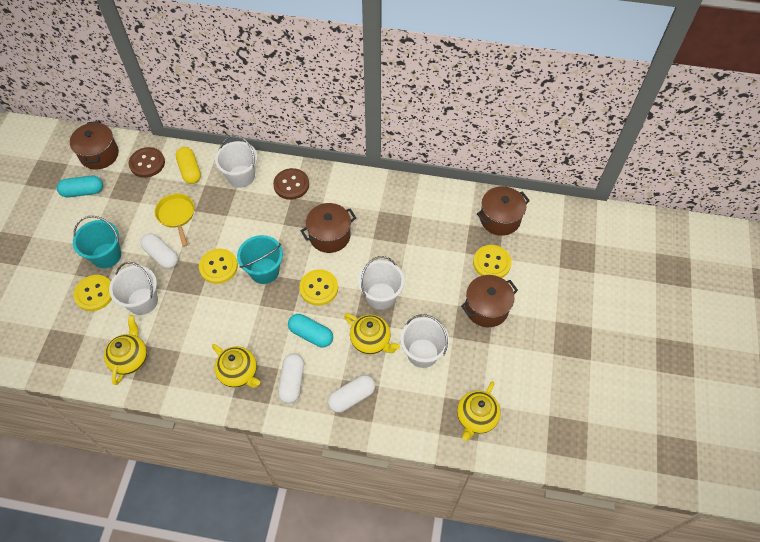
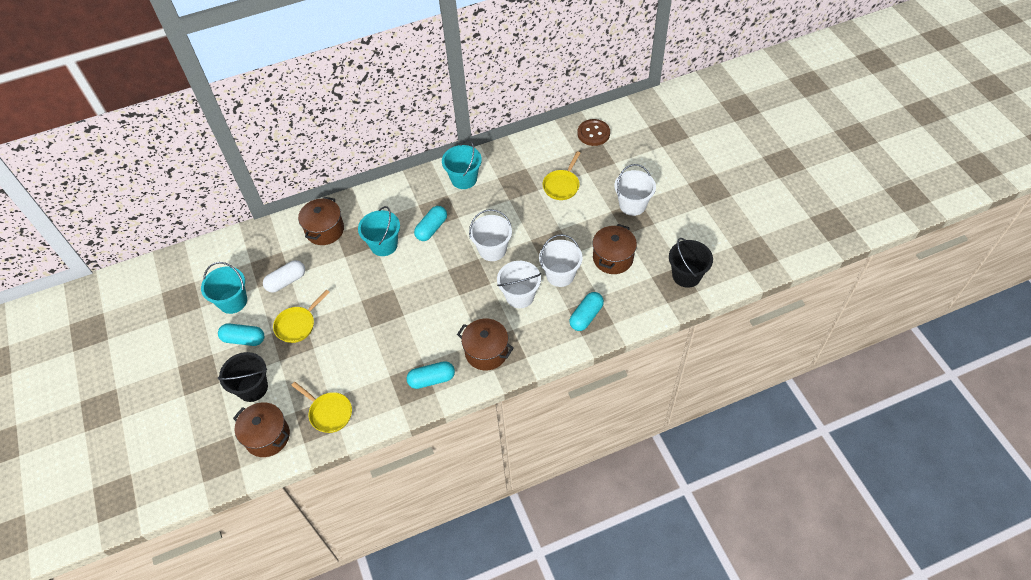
black bucket: none = 0 -> [218,352,268,402] [669,238,713,288] = 2
brown button: [129,147,165,178] [273,168,309,200] = 2 -> [578,119,610,146] = 1
turquoise bucket: [73,216,121,268] [237,235,283,284] = 2 -> [201,262,247,314] [358,206,400,256] [442,140,482,189] = 3
turquoise capsule: [57,176,103,197] [288,314,333,347] = 2 -> [218,323,264,346] [407,361,455,389] [414,206,447,241] [569,292,604,331] = 4
white capsule: [140,233,178,269] [278,353,304,404] [328,375,375,413] = 3 -> [263,260,305,293] = 1
yellow button: [73,275,112,311] [199,249,238,284] [299,269,338,306] [473,245,512,278] = 4 -> none = 0
yellow capsule: [176,147,201,184] = 1 -> none = 0
yellow pan: [155,193,194,247] = 1 -> [273,290,330,343] [291,382,352,433] [543,151,580,200] = 3
yellow teapot: [104,315,147,385] [212,344,260,388] [344,314,400,354] [457,381,501,441] = 4 -> none = 0

